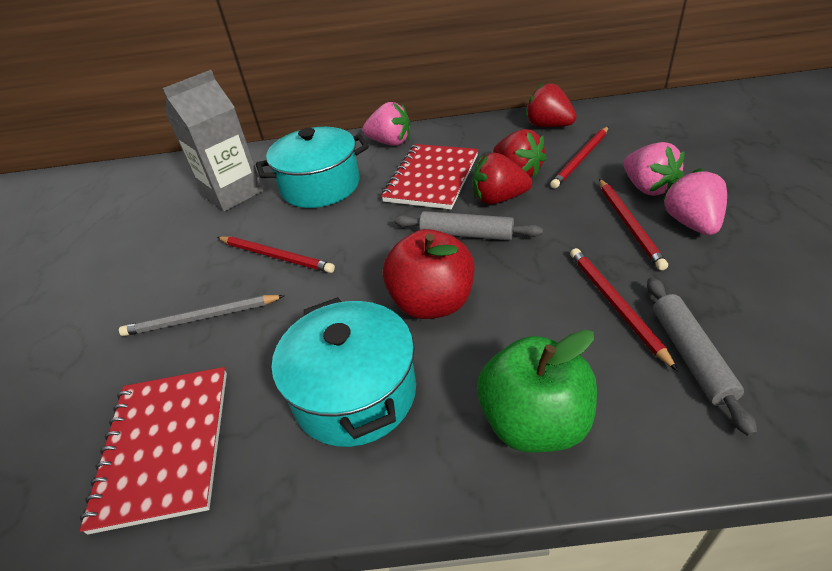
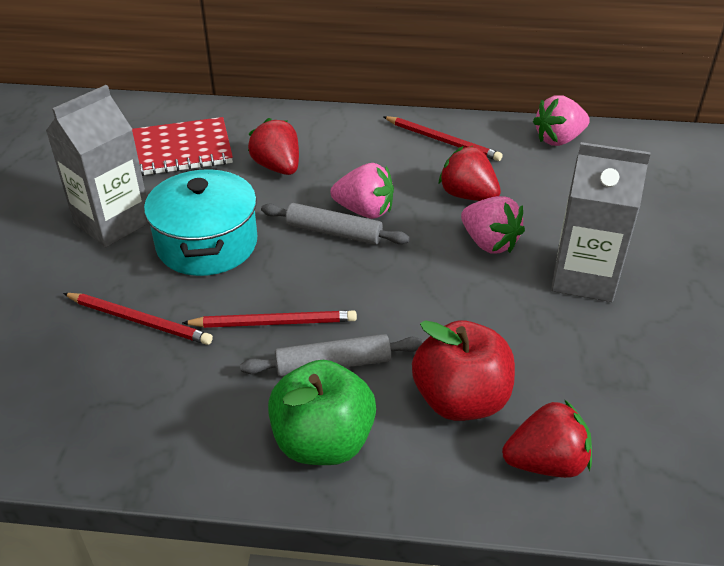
grey carton: [162,70,263,212] = 1 -> [46,85,149,247] [551,142,651,302] = 2
grey pencil: [119,295,285,336] = 1 -> none = 0
red notebook: [80,367,227,535] [381,144,478,209] = 2 -> [132,117,233,176] = 1
red pencil: [217,236,335,273] [550,126,609,189] [570,248,678,371] [599,179,668,270] = 4 -> [63,293,213,345] [182,311,357,328] [383,116,503,161] = 3
turquoise pot: [256,127,369,208] [272,297,416,447] = 2 -> [144,168,257,276] = 1

